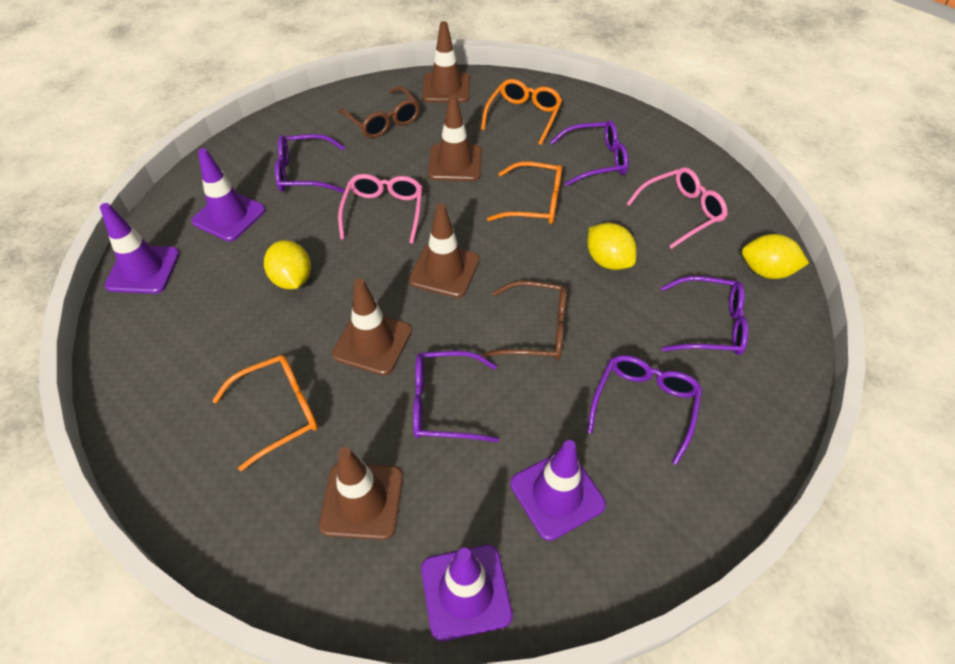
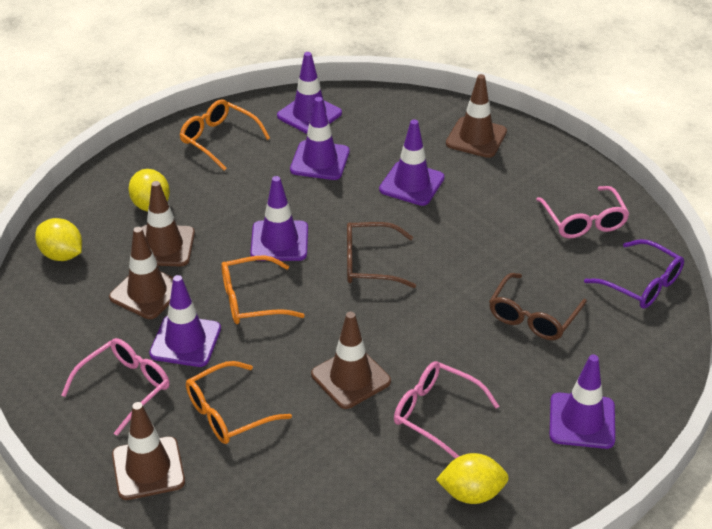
pink glasses: [338,174,422,244] [627,167,728,249] = 2 -> [62,338,170,436] [394,361,499,459] [536,186,629,238] = 3
purple glasses: [275,134,346,193] [413,351,499,442] [550,120,628,186] [587,355,702,465] [661,276,749,355] = 5 -> [584,239,684,309] = 1
purple traffic cone: [100,203,180,294] [191,148,266,241] [421,545,513,641] [510,440,606,541] = 4 -> [149,275,221,367] [250,176,308,261] [277,52,342,134] [290,97,350,180] [379,119,445,206] [549,354,615,449] = 6

